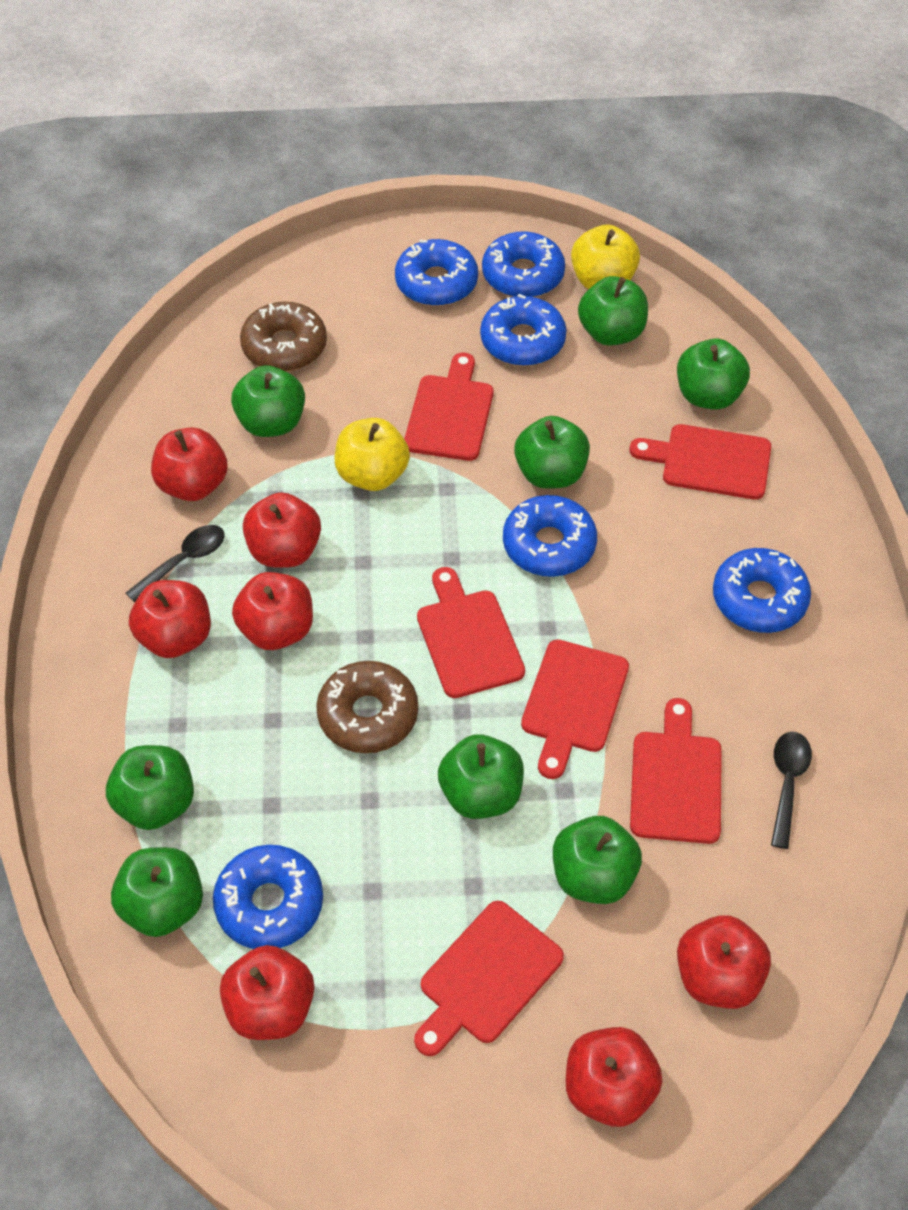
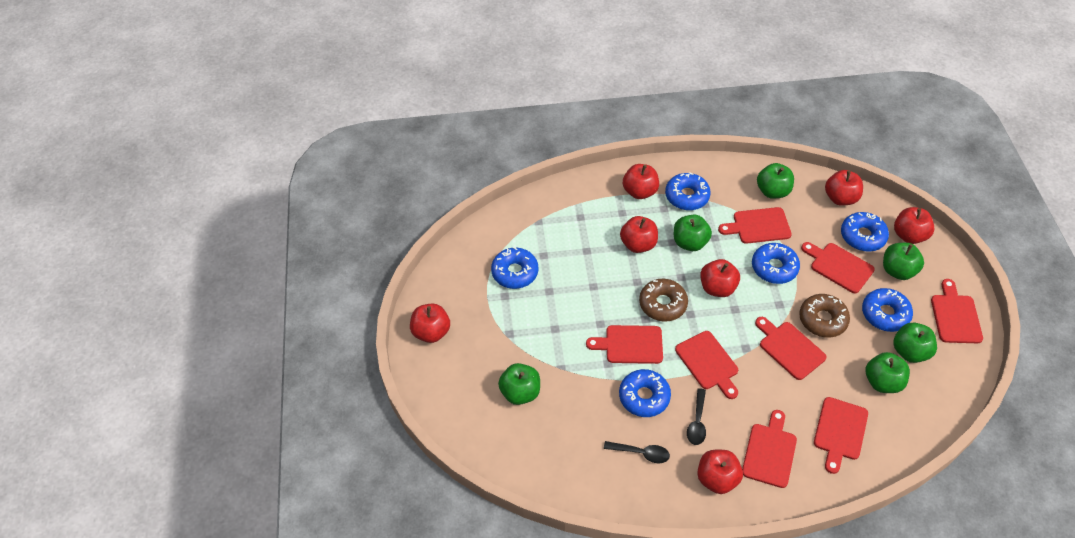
green apple: [106,745,194,830] [111,847,203,937] [231,365,305,437] [438,734,524,819] [514,416,590,489] [553,816,642,904] [578,276,648,346] [677,338,750,410] = 8 -> [498,363,540,405] [674,214,712,251] [757,163,794,199] [866,352,910,393] [883,243,924,280] [893,323,937,363] = 6
red cutting board: [404,353,493,461] [414,901,564,1056] [417,567,525,698] [521,640,629,779] [630,424,771,500] [630,698,722,844] = 6 -> [586,325,663,364] [675,331,738,399] [718,207,792,244] [742,410,797,488] [755,317,827,380] [801,242,875,293] [814,397,868,474] [931,279,983,343] = 8
yellow apple: [335,418,410,491] [571,225,640,289] = 2 -> none = 0

